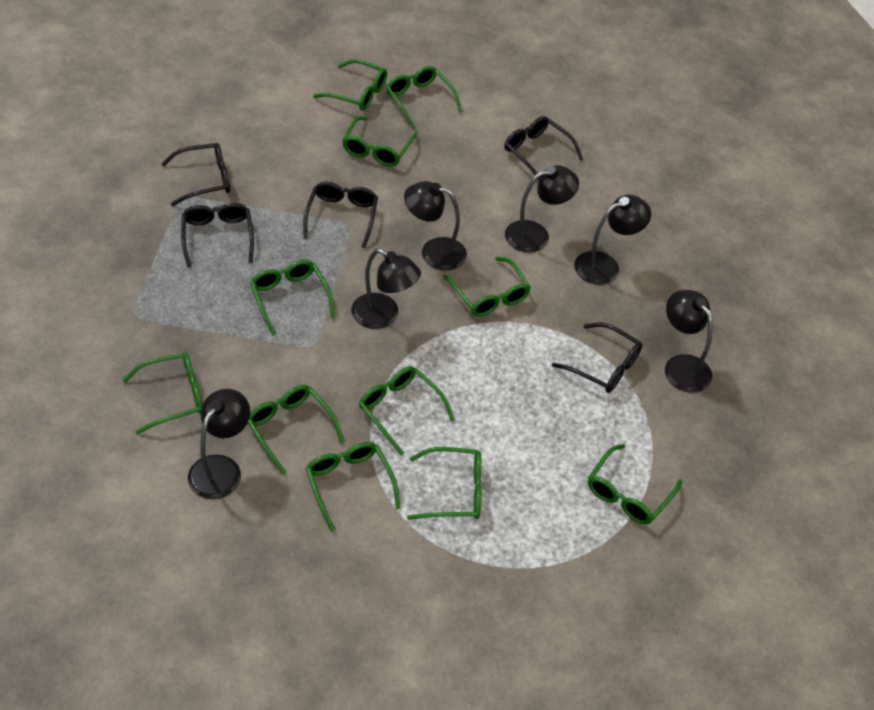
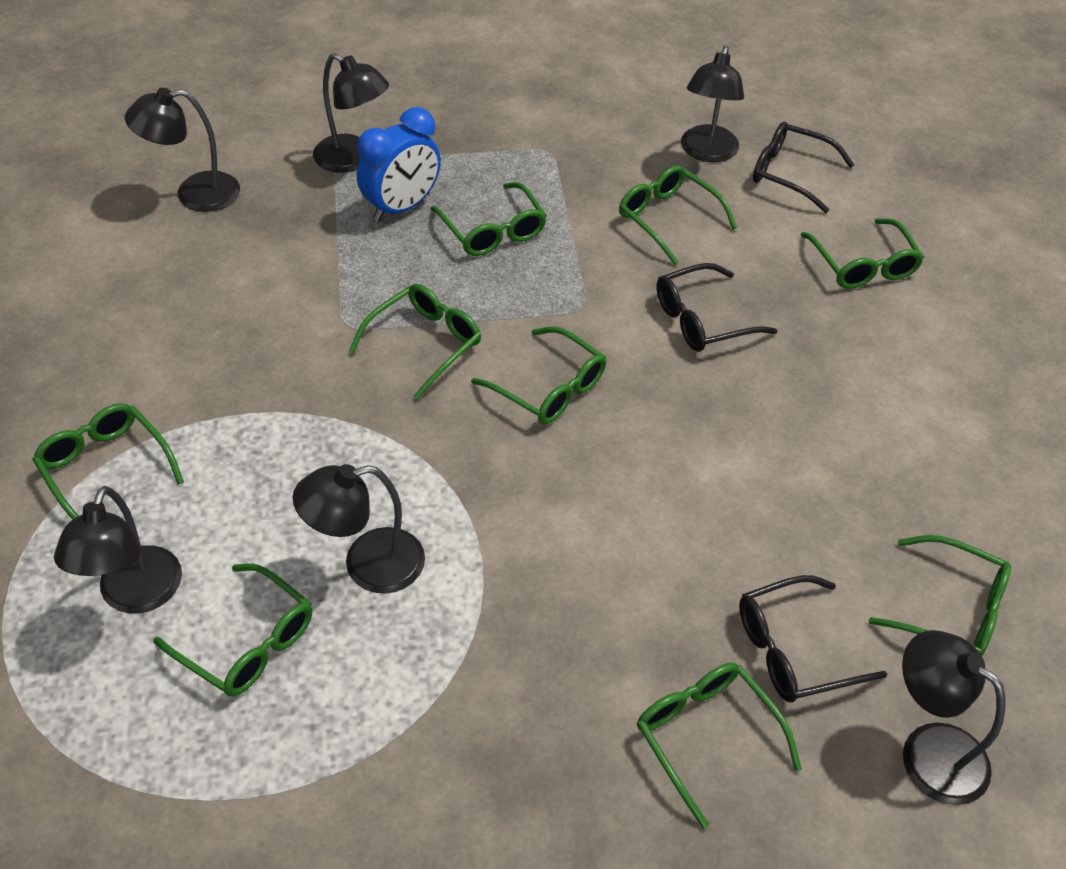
black glasses: [161,143,230,206] [181,203,254,268] [303,182,378,248] [504,116,583,180] [552,322,642,393] = 5 -> [656,263,778,352] [739,575,887,702] [753,122,854,213] = 3
blue clock: none = 0 -> [357,107,441,221] = 1
green glasses: [122,353,203,434] [248,385,344,475] [250,260,336,336] [306,442,401,532] [313,59,387,111] [342,116,418,167] [359,366,455,455] [386,66,462,129] [407,447,481,520] [443,257,531,317] [588,444,682,524] = 11 -> [32,403,184,520] [153,563,312,697] [349,284,481,400] [431,182,547,256] [471,326,606,424] [619,165,737,265] [637,663,802,829] [801,218,924,289] [869,535,1011,657] = 9

